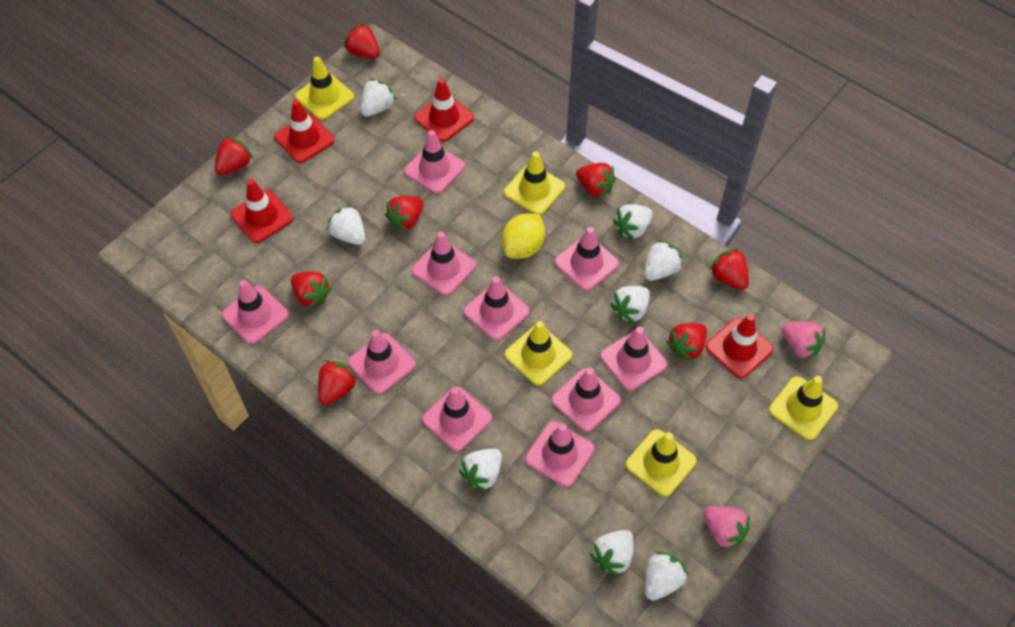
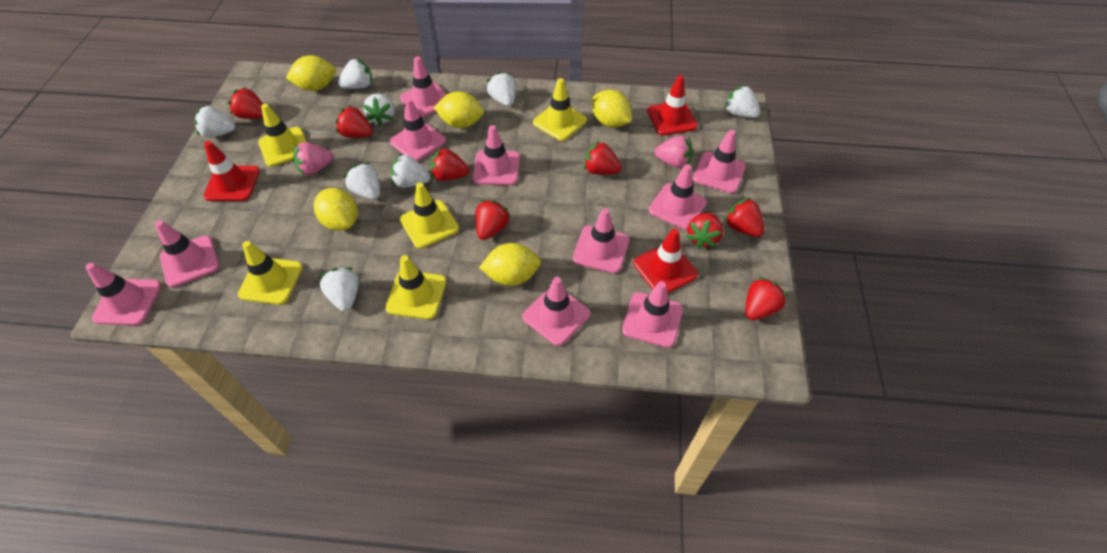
red traffic cone: [231,179,293,243] [275,99,335,163] [414,78,474,142] [706,314,774,378] = 4 -> [204,141,260,201] [633,228,698,294] [647,75,698,135] = 3
yellow lemon: [502,214,545,259] = 1 -> [286,55,336,91] [314,188,358,231] [434,92,484,128] [479,243,541,286] [592,90,632,128] = 5

